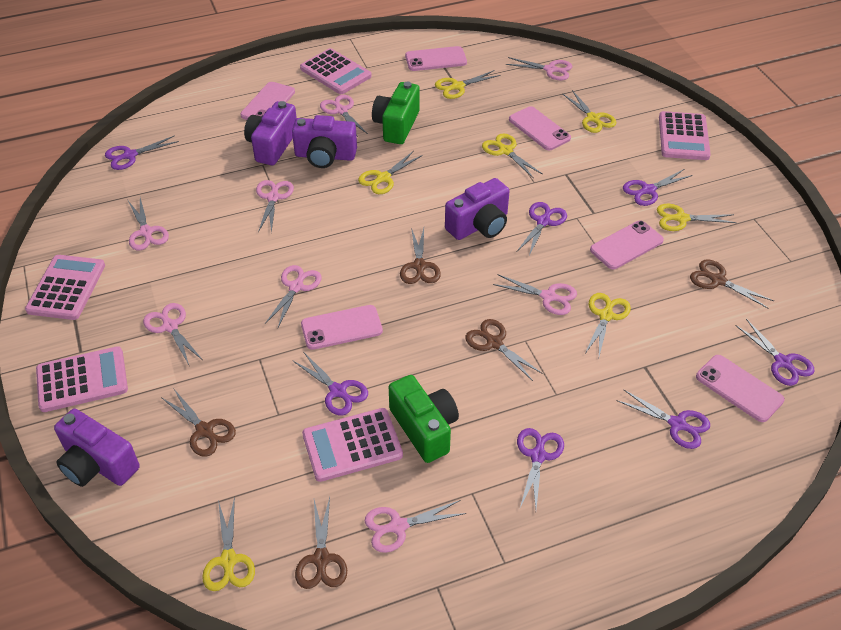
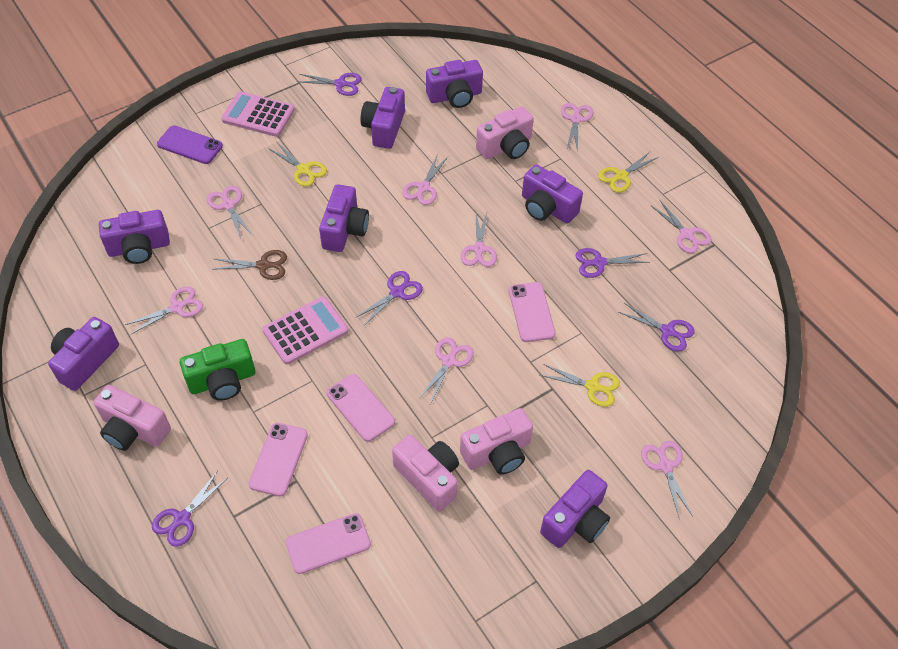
brown scissors: [162,388,236,457] [295,497,347,589] [400,228,441,284] [465,319,543,381] [690,259,774,309] = 5 -> [212,250,287,280] = 1
green camera: [372,81,420,144] [389,375,459,463] = 2 -> [180,339,255,401] = 1
pink calculator: [25,255,105,320] [36,346,128,412] [300,48,372,94] [302,408,403,482] [659,111,711,160] = 5 -> [221,91,295,137] [262,296,349,365] = 2
pink camera: none = 0 -> [94,385,171,451] [392,435,459,511] [460,408,533,475] [476,106,534,159] = 4
pink phone: [240,82,295,120] [301,305,383,350] [405,46,467,71] [509,106,571,151] [590,221,664,269] [696,355,784,422] = 6 -> [249,423,308,497] [286,513,371,574] [327,374,395,442] [509,282,555,342] = 4
purple camera: [54,409,140,487] [244,101,297,165] [292,115,357,168] [445,178,510,240] = 4 -> [48,317,119,391] [99,210,170,264] [319,184,369,252] [360,87,405,149] [426,60,483,108] [522,165,583,224] [540,470,610,548] = 7
purple phone: none = 0 -> [157,125,223,164] = 1
purple scissors: [105,135,179,170] [292,353,368,416] [517,202,567,256] [517,428,564,509] [617,389,710,449] [623,169,693,206] [735,319,815,386] = 7 -> [152,471,228,547] [296,73,362,96] [355,271,423,326] [576,248,650,278] [618,303,695,352] = 5
yellow scissors: [202,497,255,591] [358,151,423,194] [435,70,500,99] [482,133,542,179] [562,90,616,133] [585,293,631,356] [657,204,737,231] = 7 -> [268,142,327,187] [540,364,620,407] [598,151,659,193] = 3

